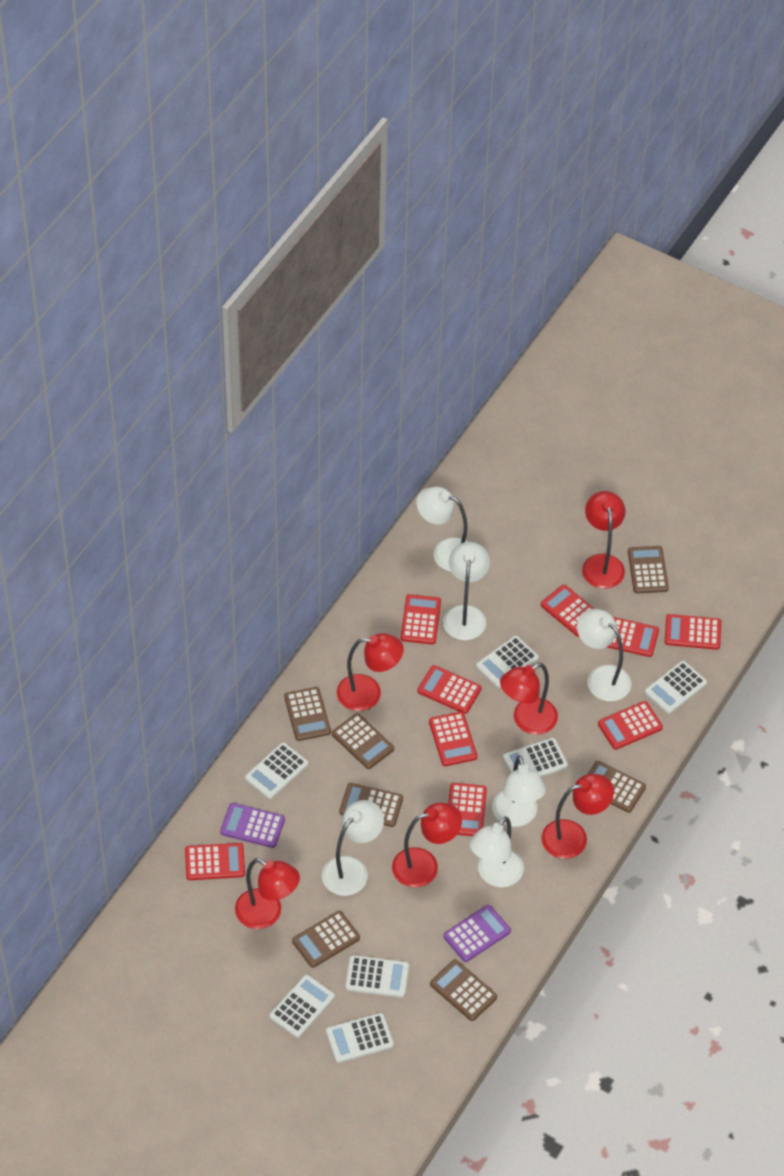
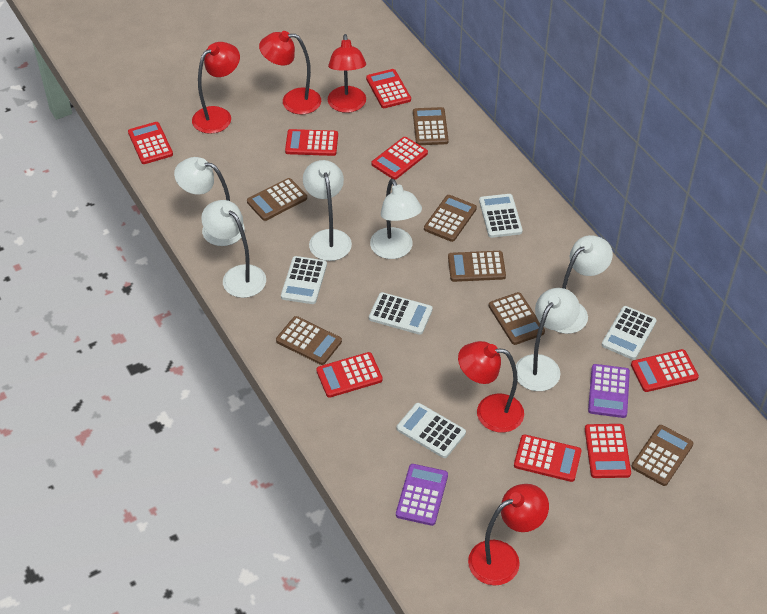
red calculator: [185,843,245,880] [401,594,441,644] [417,665,482,714] [429,712,477,766] [448,783,487,836] [541,585,594,637] [598,701,663,750] [607,617,659,657] [665,614,721,650] = 9 -> [128,122,173,164] [285,129,338,156] [316,352,383,398] [366,69,411,108] [372,137,428,180] [514,434,582,482] [585,424,631,478] [631,349,699,392] = 8
red lamp: [235,858,300,929] [337,633,404,711] [392,803,462,887] [500,663,558,735] [541,774,614,859] [582,491,625,589] = 6 -> [192,42,240,134] [259,31,321,114] [328,34,366,113] [458,341,524,433] [468,484,549,586] = 5
white calculator: [245,742,308,799] [270,975,335,1038] [326,1013,394,1063] [345,955,409,998] [476,636,539,688] [503,738,568,777] [645,661,707,714] = 7 -> [281,256,327,304] [369,292,433,335] [397,403,466,458] [479,194,523,238] [602,306,657,360] = 5

